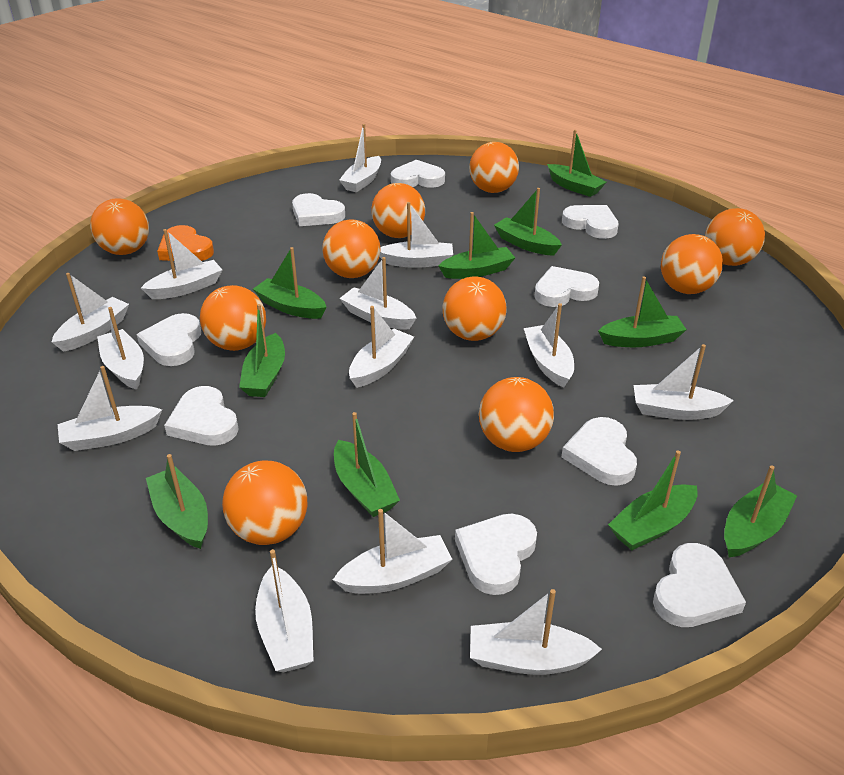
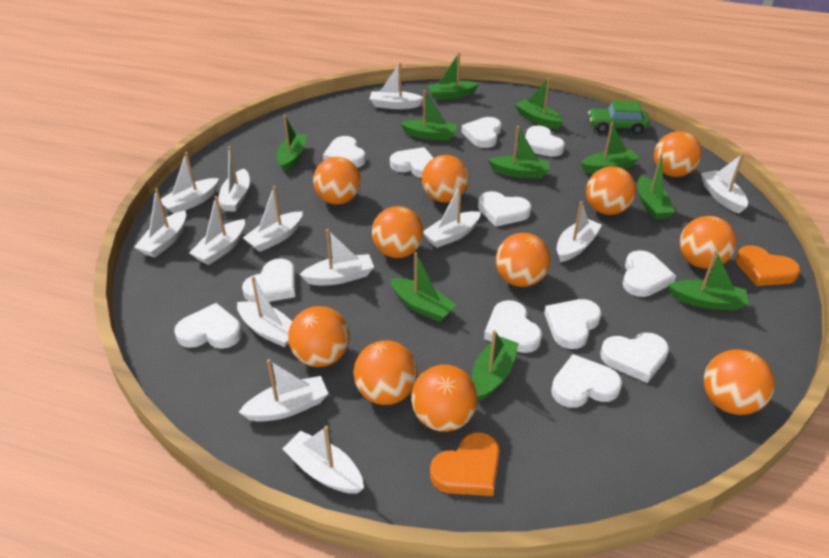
green car: none = 0 -> [588,101,650,134] = 1
orange ball: [90,198,149,255] [200,285,266,351] [222,461,308,545] [322,219,381,278] [371,183,425,238] [443,277,506,341] [469,142,519,193] [479,377,554,452] [661,234,723,294] [705,208,765,266] = 10 -> [288,306,350,367] [313,157,361,205] [353,340,418,405] [372,206,424,258] [411,365,477,432] [422,155,469,203] [496,233,551,287] [586,166,636,215] [654,131,702,177] [680,216,737,269] [704,349,775,415] = 11
orange heart: [157,225,214,261] = 1 -> [430,432,500,496] [736,245,801,286] = 2
white heart: [137,313,201,366] [164,386,239,446] [292,193,345,226] [391,160,445,188] [455,514,537,595] [534,266,599,307] [562,205,619,239] [562,417,637,486] [653,543,746,627] = 9 -> [174,303,242,349] [242,259,295,303] [323,136,366,168] [390,147,434,178] [462,117,501,148] [478,191,531,227] [484,300,542,353] [525,126,565,157] [544,299,602,349] [551,354,622,408] [600,333,669,383] [623,250,676,297] = 12

